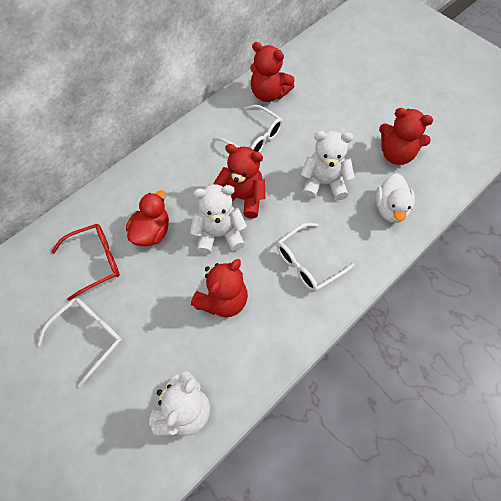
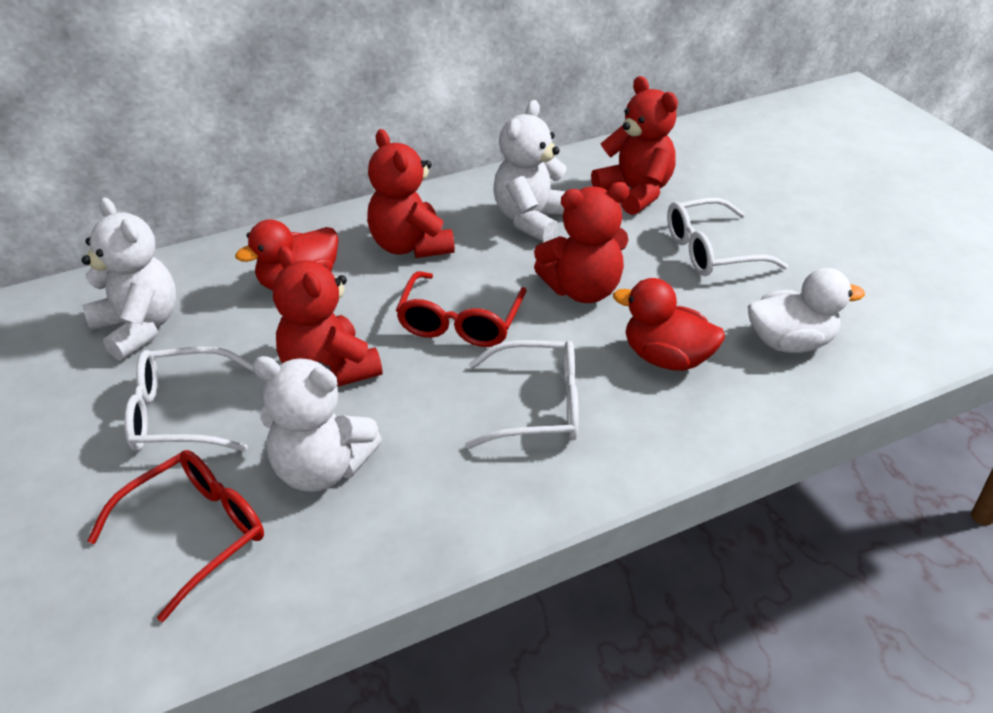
red duck: [126,190,169,246] = 1 -> [235,219,339,290] [613,278,725,371] = 2
red glasses: [51,224,120,301] = 1 -> [87,450,264,622] [396,272,527,347] = 2

